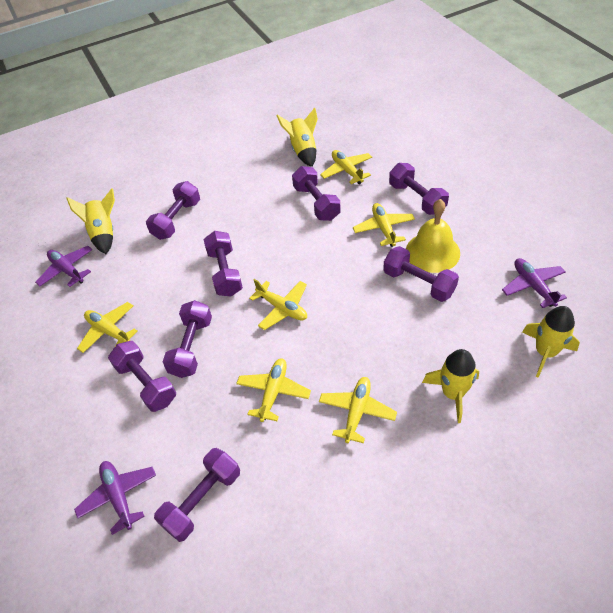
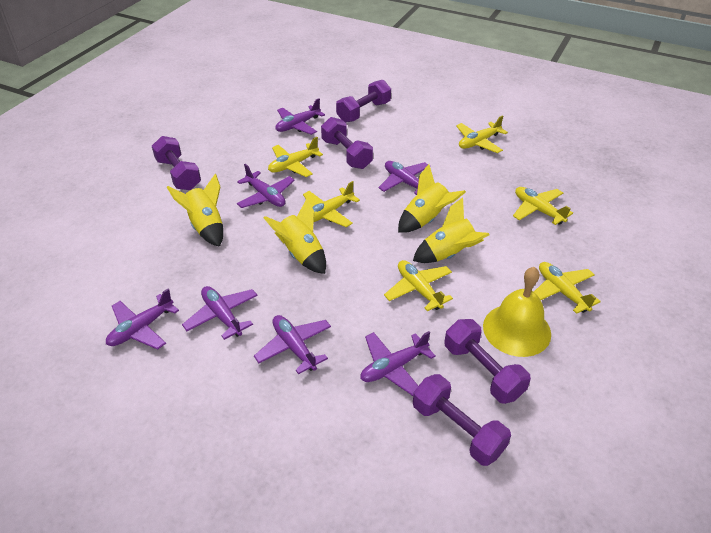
purple dumbbell: [108,341,176,412] [146,181,200,240] [154,448,240,542] [163,300,212,378] [204,231,243,297] [292,166,341,221] [383,246,459,302] [389,163,449,215] = 8 -> [152,136,201,190] [321,117,373,169] [336,80,391,123] [413,374,511,466] [444,319,531,404] = 5
purple plane: [35,246,93,287] [74,461,156,535] [502,258,567,308] = 3 -> [106,288,179,350] [182,286,258,340] [237,164,294,208] [254,315,331,374] [275,98,325,135] [360,331,436,396] [378,161,428,195] = 7

